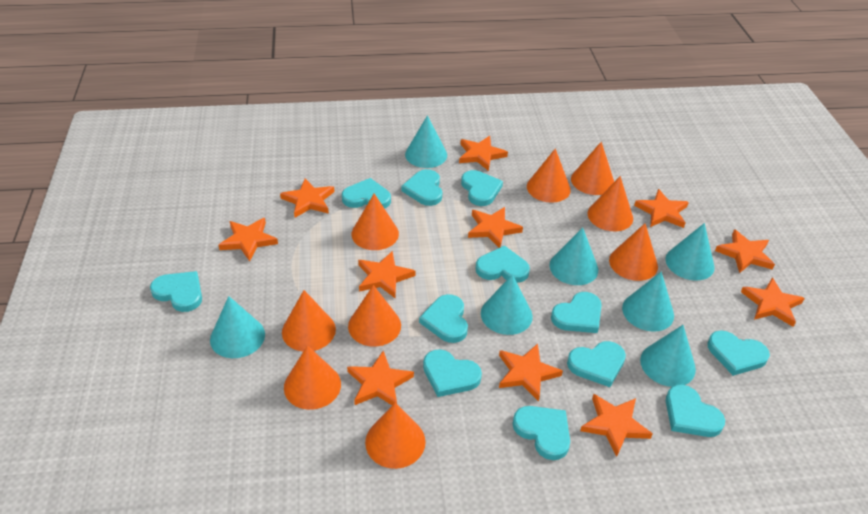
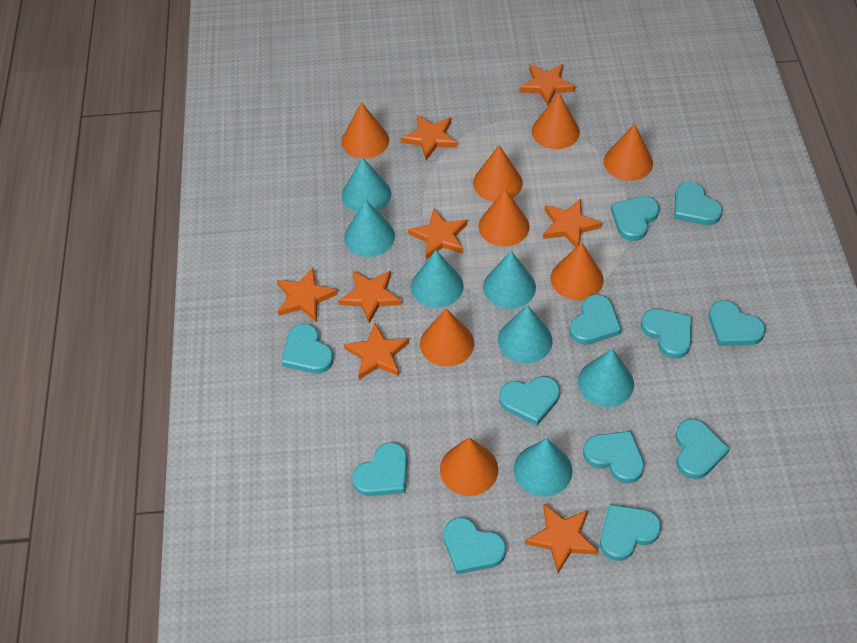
orange cone: [282,290,336,352] [284,345,341,410] [348,285,401,347] [352,194,399,250] [365,402,426,469] [527,148,571,203] [571,142,614,195] [588,176,633,231] [609,224,658,281] = 9 -> [341,102,389,159] [420,308,474,367] [440,437,498,496] [473,145,523,202] [479,189,529,247] [532,93,580,149] [551,242,604,300] [604,124,653,181] = 8
orange star: [219,218,278,262] [280,178,335,218] [347,351,414,405] [358,251,416,298] [459,136,508,171] [468,207,523,248] [499,344,563,401] [580,394,653,457] [634,189,689,228] [715,229,775,273] [741,277,805,327] = 11 -> [277,268,338,322] [338,271,402,323] [344,323,409,380] [401,115,458,160] [408,209,468,260] [520,64,576,106] [525,504,598,573] [543,199,602,247] = 8

